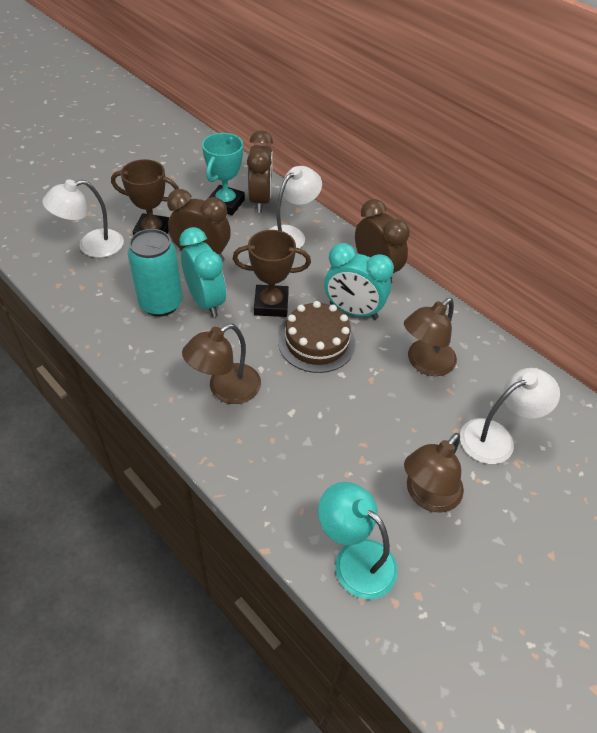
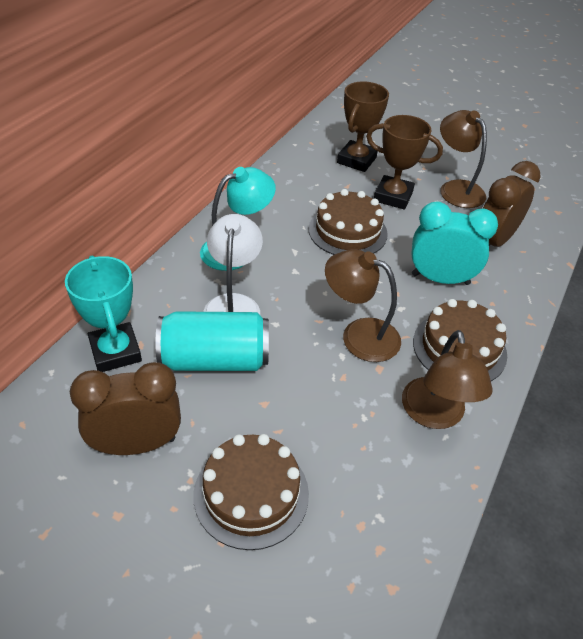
brown cake: [278,301,355,373] = 1 -> [193,434,309,550] [309,189,388,255] [413,299,507,381] = 3
brown clock: [167,189,231,261] [247,130,273,213] [355,199,410,284] = 3 -> [70,362,181,455] [482,161,540,247] = 2
turquoise clock: [179,227,226,318] [324,243,394,319] = 2 -> [411,201,498,285] = 1
white lamp: [42,179,124,258] [268,166,322,249] [460,368,560,464] = 3 -> [203,214,263,315] = 1

